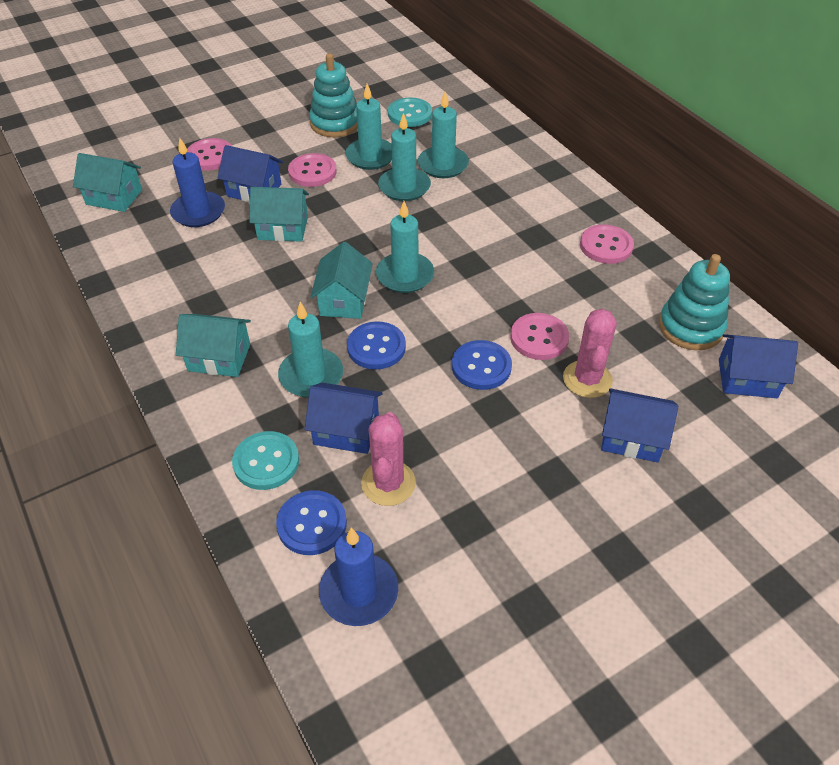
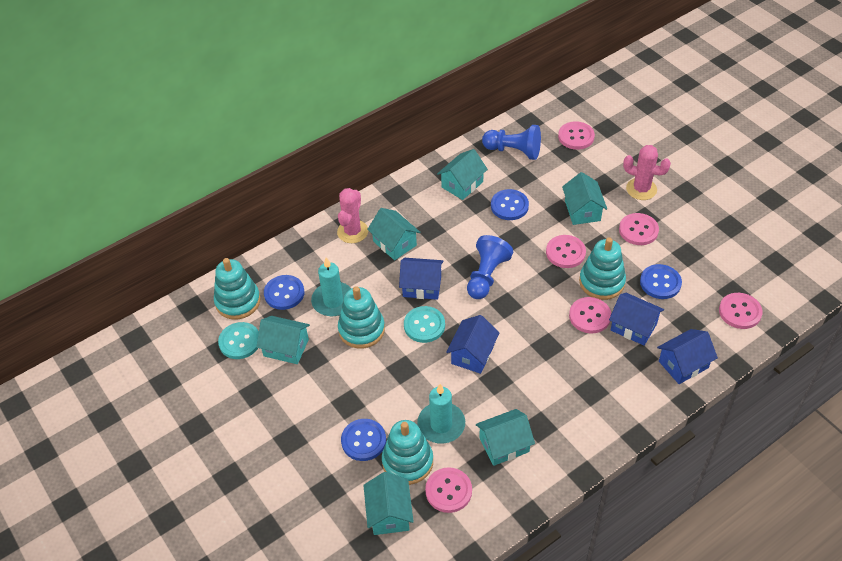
blue button: [276,490,347,555] [347,321,406,370] [452,340,512,390] = 3 -> [264,275,304,310] [341,419,386,461] [491,189,529,220] [640,264,682,299] = 4
blue candle: [170,138,225,227] [319,528,398,626] = 2 -> none = 0
blue pawn: none = 0 -> [467,235,513,299] [482,125,541,160] = 2
pink button: [187,138,232,171] [288,153,337,187] [510,313,569,360] [580,224,634,264] = 4 -> [425,467,472,513] [546,235,586,268] [558,121,595,150] [569,297,611,333] [619,213,659,245] [719,293,763,329] = 6
turquoise candle: [278,302,343,397] [345,84,392,170] [376,201,434,293] [378,113,431,201] [418,92,469,178] = 5 -> [311,257,352,316] [417,384,465,444] = 2
turquoise house: [73,153,142,212] [176,314,251,377] [250,187,309,242] [311,242,373,319] = 4 -> [256,316,310,364] [363,472,414,535] [367,208,420,260] [437,149,488,200] [476,409,535,466] [562,172,607,225] = 6
turquoise stacking toy: [309,53,358,137] [659,254,730,350] = 2 -> [214,258,261,320] [338,286,385,349] [382,420,433,485] [579,237,626,300] = 4

